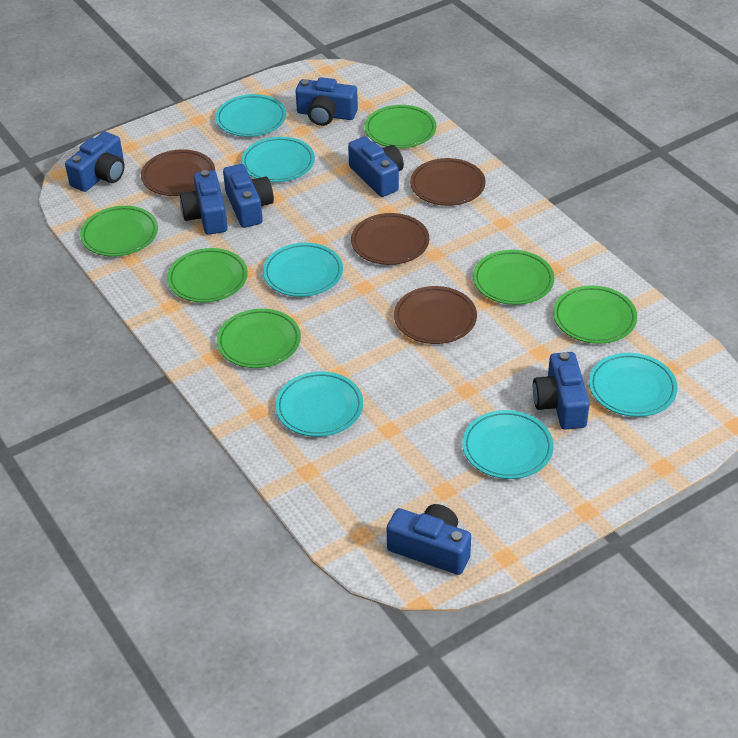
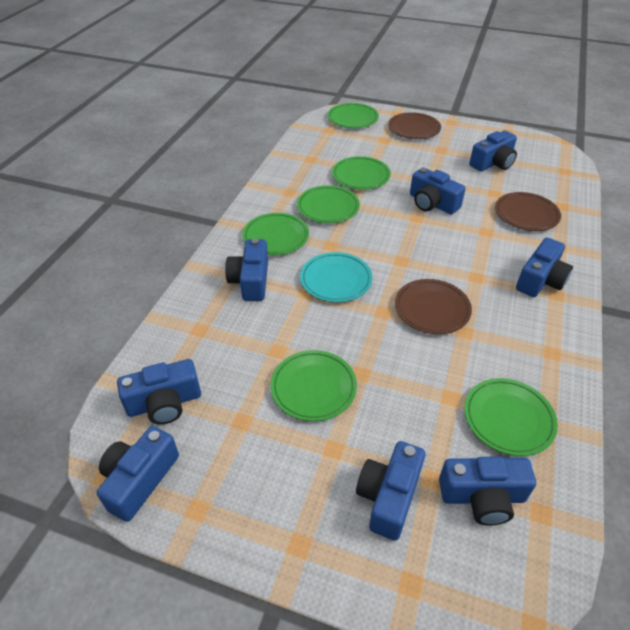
blue camera: [65,132,125,192] [180,170,228,235] [223,164,274,228] [295,77,358,126] [348,137,404,197] [387,504,471,575] [533,352,590,430] = 7 -> [97,426,179,522] [117,359,201,424] [225,238,268,301] [356,441,425,541] [410,167,466,215] [439,457,536,526] [469,131,517,171] [516,238,573,297] = 8
brown plate: [141,149,215,196] [351,213,429,265] [394,286,477,344] [410,158,486,206] = 4 -> [388,112,441,139] [395,279,472,334] [495,192,561,231] = 3
turquoise plate: [215,94,286,137] [241,137,315,182] [263,243,343,297] [275,371,363,437] [462,410,554,479] [589,353,678,417] = 6 -> [300,252,372,302] = 1

